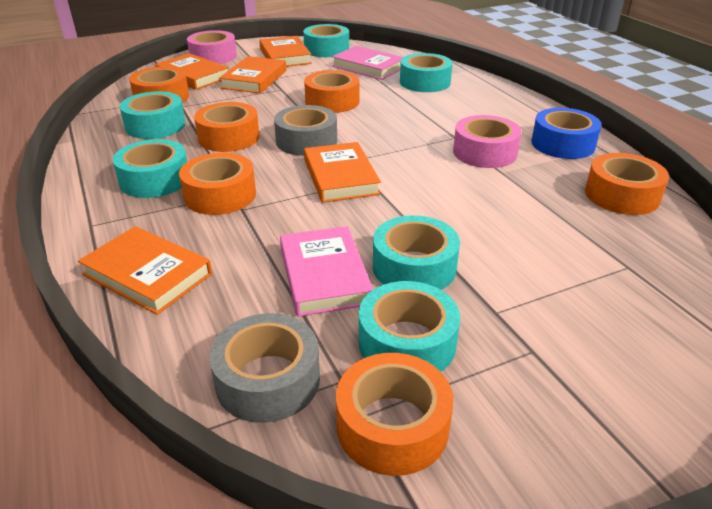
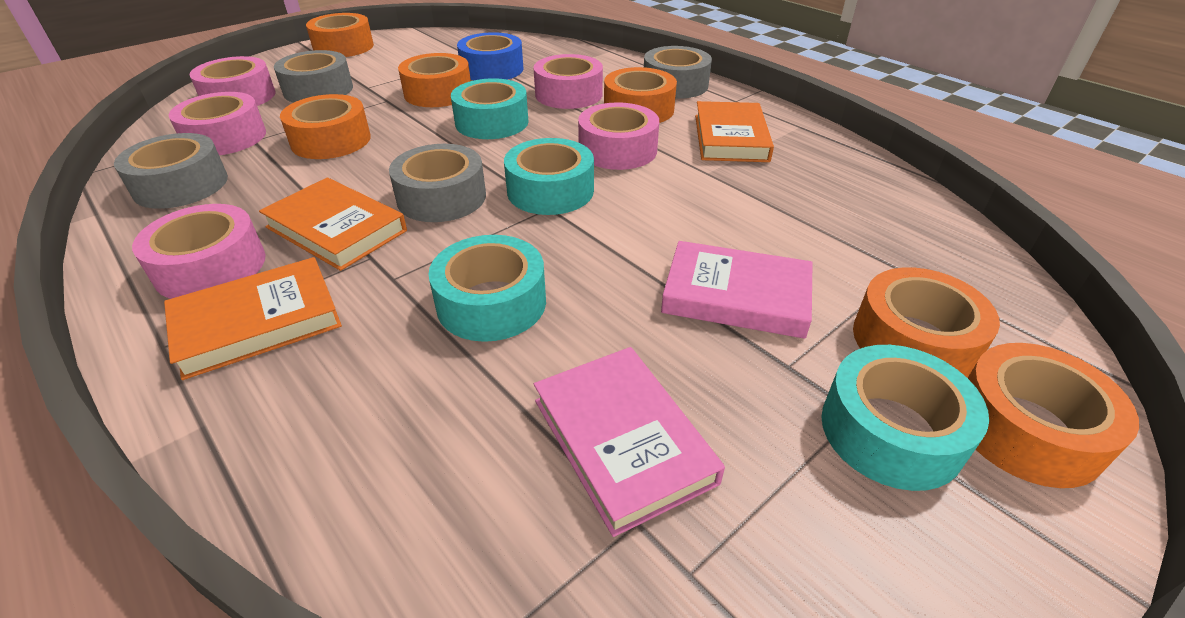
grey tape: [209,313,320,423] [274,105,337,156] = 2 -> [114,133,228,209] [274,50,353,103] [389,144,486,222] [644,46,712,99] = 4
orange book: [78,226,212,315] [155,53,229,90] [219,56,287,94] [259,36,312,67] [304,142,381,203] = 5 -> [164,257,342,380] [259,177,407,271] [695,101,774,162] = 3
pink tape: [187,30,237,64] [453,115,522,168] = 2 -> [132,204,266,299] [169,92,266,155] [189,56,275,106] [534,54,603,109] [578,102,659,170] = 5
turquoise tape: [113,139,187,198] [120,91,186,139] [303,24,349,57] [359,281,460,372] [373,215,460,290] [400,53,453,92] = 6 -> [428,235,546,342] [451,78,529,139] [504,138,594,215] [821,345,989,491] = 4

